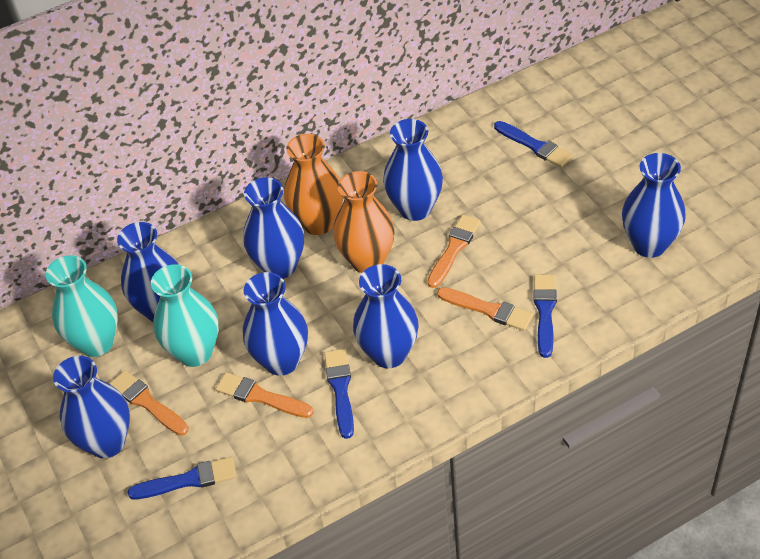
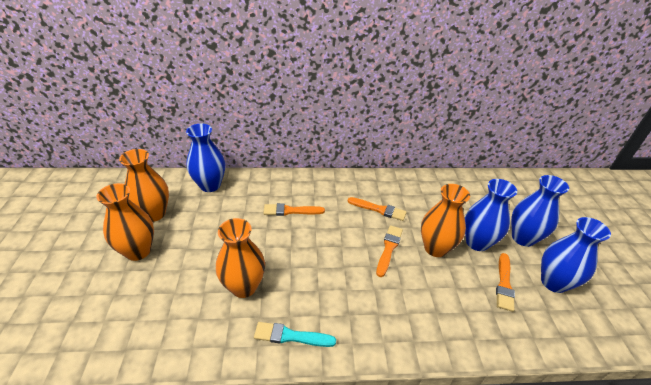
blue brush: [127,457,237,500] [324,349,354,439] [494,121,573,168] [534,275,557,358] = 4 -> none = 0
blue vase: [53,356,130,458] [117,222,179,322] [243,177,304,279] [243,272,308,376] [353,264,419,368] [383,119,443,221] [622,153,686,258] = 7 -> [186,124,225,192] [465,179,517,251] [511,175,569,247] [541,217,611,293] = 4
orange vase: [284,134,343,235] [333,171,395,273] = 2 -> [97,183,154,261] [119,149,169,222] [216,218,265,298] [421,184,470,257] = 4
turquoise brush: none = 0 -> [254,322,336,347] = 1
turquoise vase: [46,255,118,357] [151,264,219,367] = 2 -> none = 0

